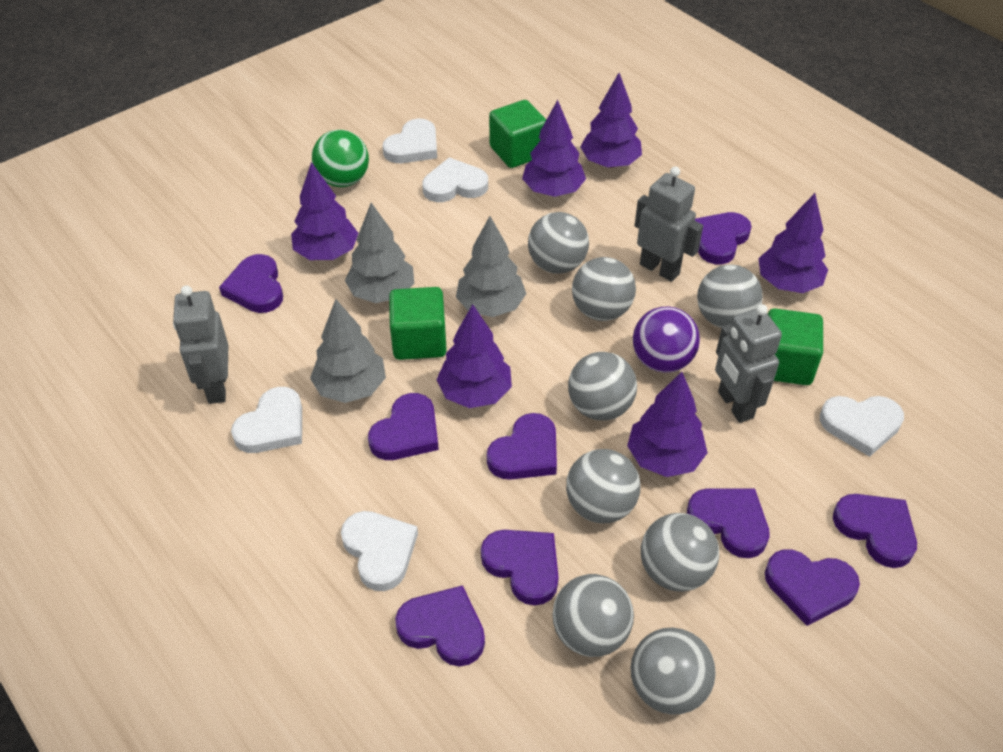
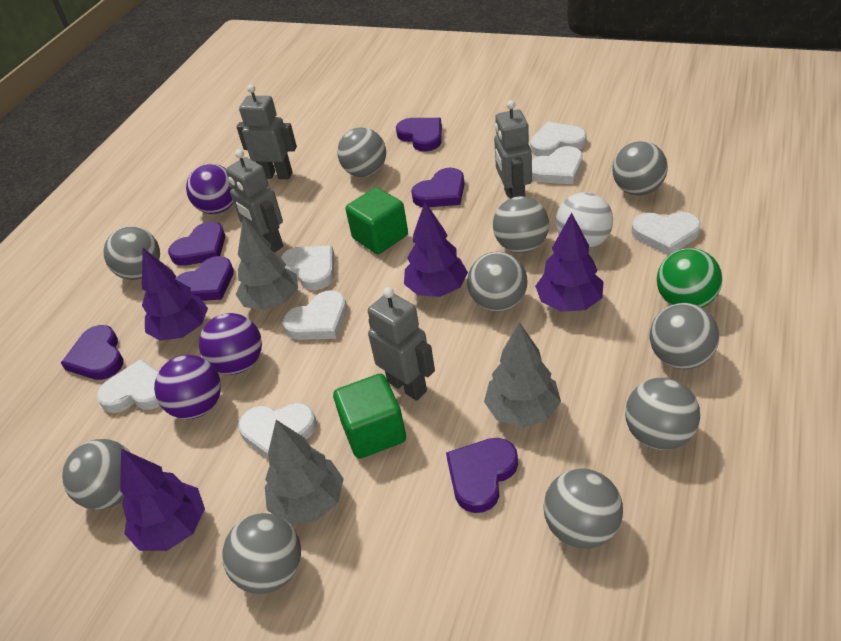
green cube: [389,287,447,360] [489,100,546,168] [768,308,823,385] = 3 -> [333,374,406,459] [346,187,408,254] = 2
grey ball: [528,212,589,274] [553,574,634,657] [566,449,641,523] [568,352,637,420] [572,257,636,321] [631,627,716,715] [641,513,719,592] [697,265,763,328] = 8 -> [62,439,131,510] [104,226,160,280] [222,513,301,594] [337,127,386,177] [467,252,528,312] [493,196,549,253] [543,468,623,549] [612,141,668,196] [625,378,700,450] [650,303,719,369] = 10
grey robot: [173,286,228,404] [635,167,703,282] [715,304,782,423] = 3 -> [226,149,283,252] [236,85,297,179] [368,287,435,401] [494,100,532,199] = 4
purple ball: [633,307,700,373] = 1 -> [154,355,221,419] [186,164,233,214] [199,313,262,375] = 3
purple heart: [219,254,283,313] [368,393,439,460] [395,585,485,666] [481,530,559,605] [487,413,557,480] [687,488,770,558] [695,212,752,264] [765,549,860,626] [833,494,917,568] = 9 -> [61,325,124,380] [168,222,225,266] [175,256,234,301] [396,118,442,152] [411,168,465,207] [446,438,518,513] = 6
purple tree: [291,162,358,260] [436,304,512,408] [522,100,586,197] [580,73,642,168] [627,372,707,477] [758,193,828,293] = 6 -> [120,449,205,551] [142,248,208,341] [404,202,468,297] [535,212,604,312] = 4
white ball: none = 0 -> [555,192,613,249] = 1
white heart: [231,387,302,453] [341,511,418,591] [383,118,437,163] [422,157,488,202] [820,396,904,457] = 5 -> [97,359,160,413] [238,403,317,459] [281,246,334,290] [283,290,347,340] [530,122,587,156] [532,146,583,184] [631,212,701,256] = 7

